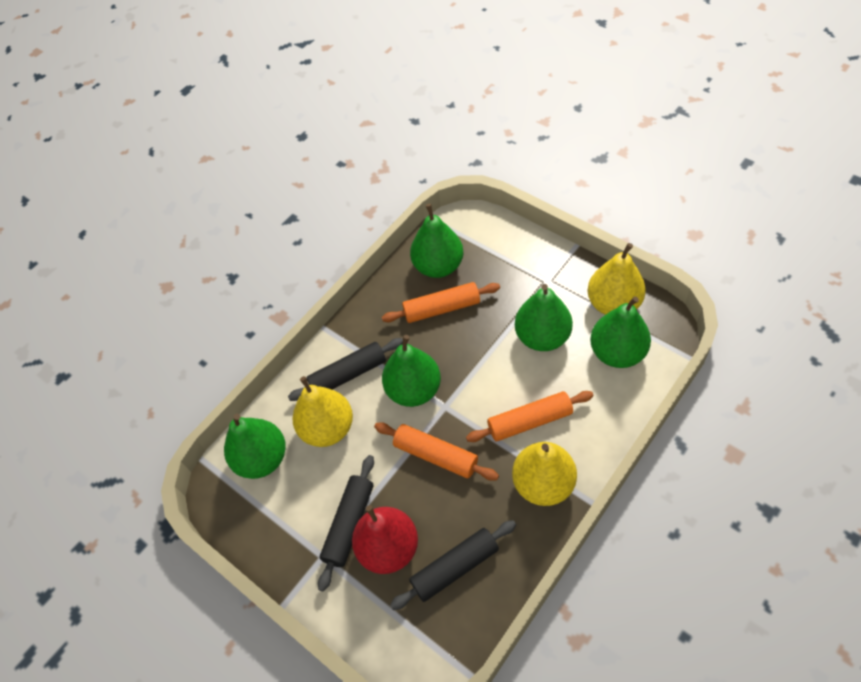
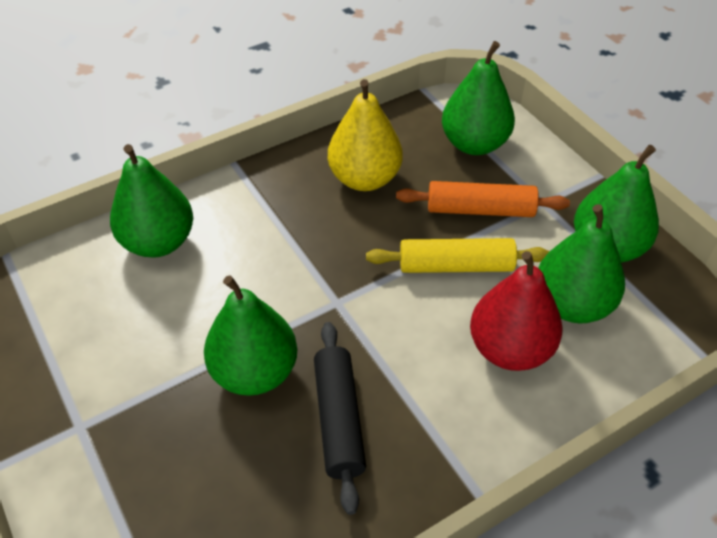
black rolling pin: [288,338,403,401] [318,455,374,592] [390,520,516,610] = 3 -> [314,322,366,515] = 1
orange rolling pin: [374,422,499,481] [382,282,500,323] [466,391,594,442] = 3 -> [396,181,570,217] = 1
yellow pear: [293,376,353,447] [512,442,577,506] [587,243,646,315] = 3 -> [328,79,403,191] = 1
yellow rolling pin: none = 0 -> [366,238,549,273] = 1

